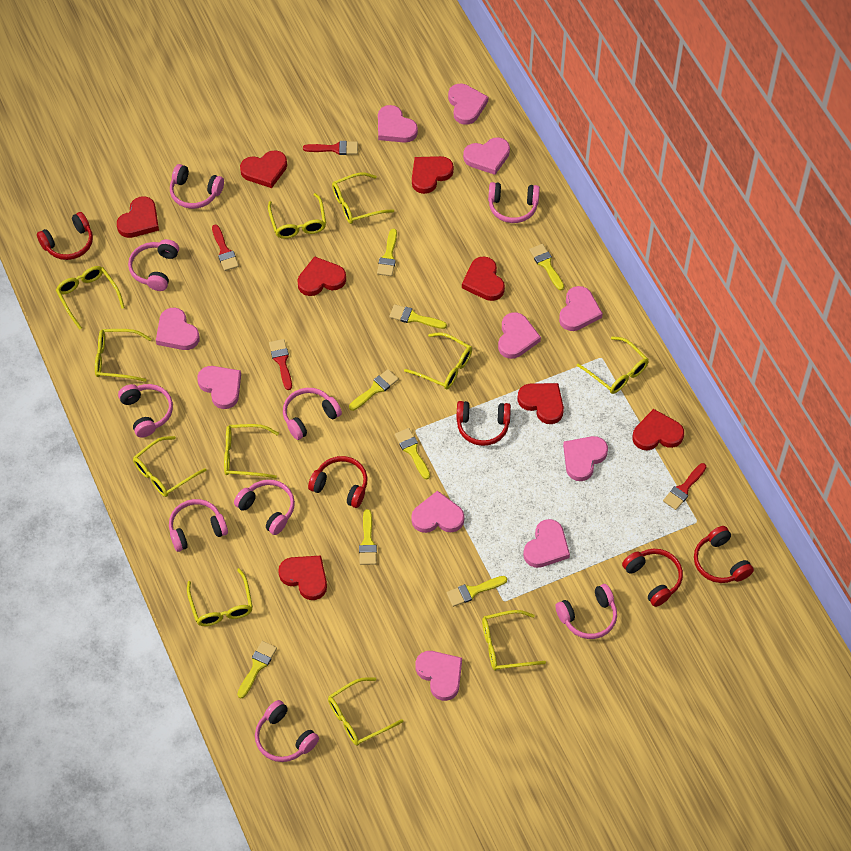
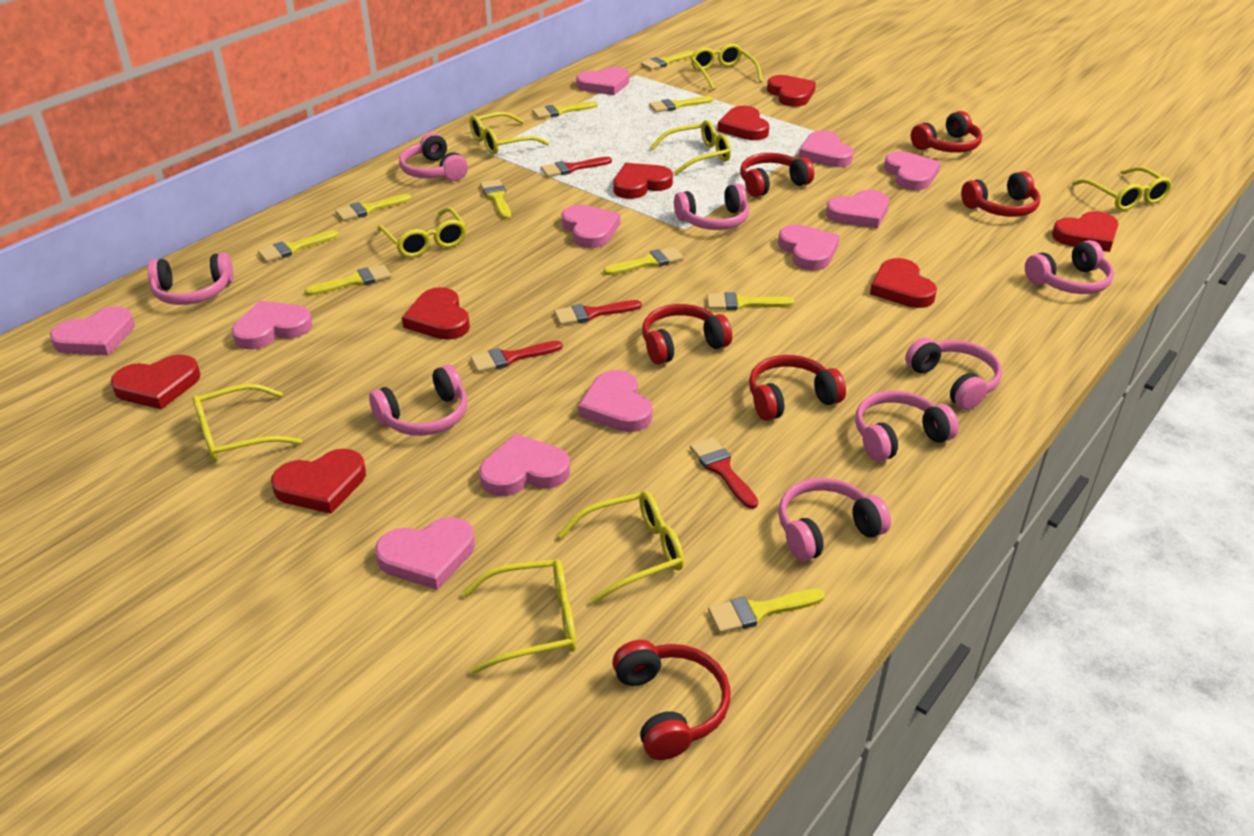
pink headphones: [118,384,173,438] [128,239,179,291] [169,499,228,552] [170,164,224,209] [234,480,295,535] [255,700,319,762] [283,388,342,440] [488,182,540,223] [556,584,617,639] = 9 -> [148,253,233,305] [369,364,467,436] [399,133,468,181] [674,184,749,230] [778,478,891,562] [855,390,959,462] [905,338,1002,410] [1025,240,1114,294] = 8
red headphones: [37,212,93,260] [308,456,367,508] [456,401,511,446] [622,549,683,607] [694,526,754,583] = 5 -> [612,640,731,760] [642,304,732,365] [740,153,814,197] [749,355,846,421] [911,111,982,153] [961,171,1040,217] = 6
yellow brush: [237,641,277,698] [349,369,399,411] [359,509,377,565] [377,229,397,276] [389,304,447,329] [395,428,430,479] [447,576,507,607] [529,244,564,290] = 8 -> [258,230,339,262] [305,265,391,296] [335,194,412,221] [480,179,511,219] [532,101,598,119] [604,247,684,275] [641,51,694,70] [649,96,713,112] [707,292,794,310] [708,589,825,633] = 10
yellow glasses: [56,266,125,330] [95,329,152,382] [133,436,206,497] [187,568,253,626] [224,424,279,478] [268,193,326,239] [328,677,403,746] [332,172,394,224] [404,332,472,389] [482,610,546,671] [577,336,649,394] = 11 -> [193,384,302,462] [377,207,467,258] [461,559,576,674] [470,112,549,155] [558,491,684,604] [650,120,731,175] [691,44,763,90] [1072,167,1172,211] = 8

